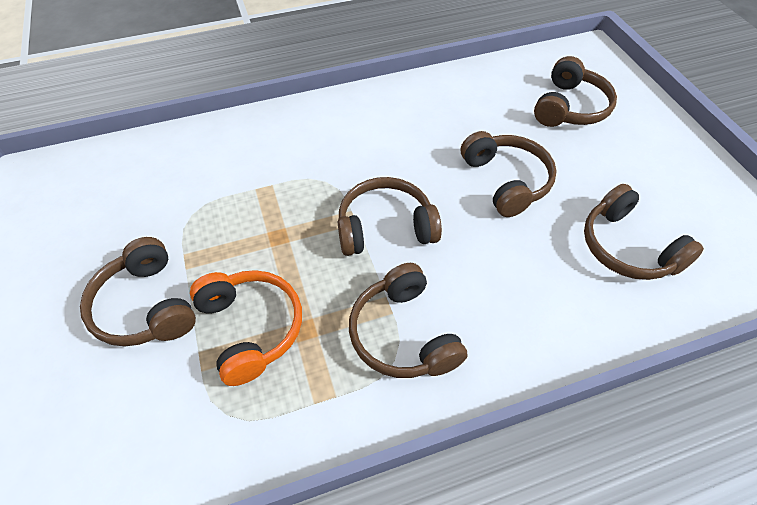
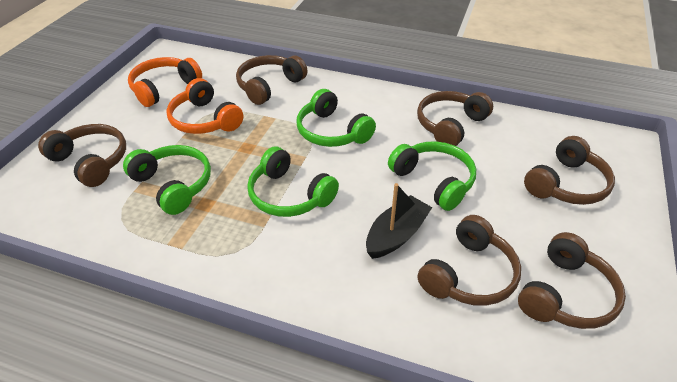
black boat: none = 0 -> [366,183,432,259] = 1
green headphones: none = 0 -> [123,145,211,215] [247,146,339,217] [297,89,376,147] [388,141,476,211] = 4
orange headphones: [190,270,302,386] = 1 -> [128,57,202,107] [166,78,243,134] = 2

